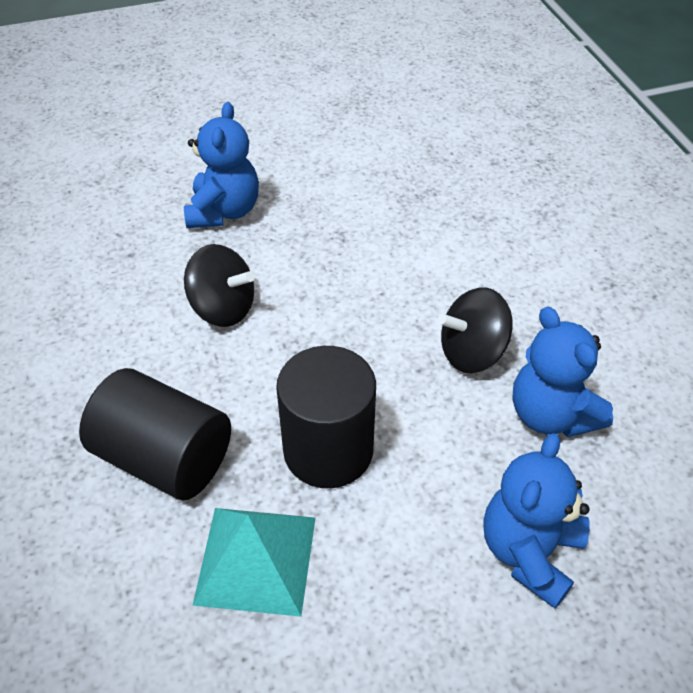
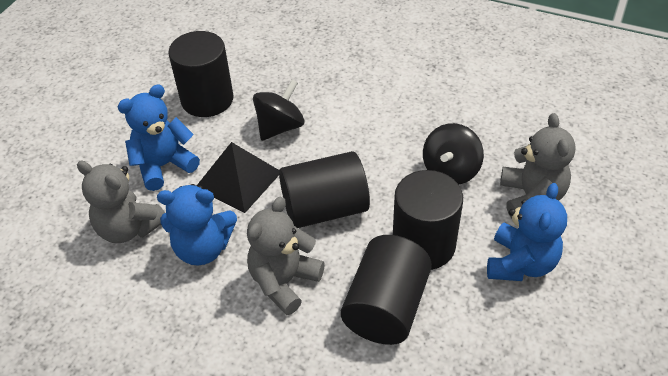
black cylinder: [79,368,231,500] [276,346,376,488] = 2 -> [168,31,234,117] [279,151,370,228] [341,235,432,345] [393,170,463,270] = 4
black pyramid: none = 0 -> [197,142,279,213] = 1
grey teddy bear: none = 0 -> [77,161,165,243] [247,197,325,315] [500,113,576,218] = 3
turquoise pyramid: [192,508,315,617] = 1 -> none = 0

